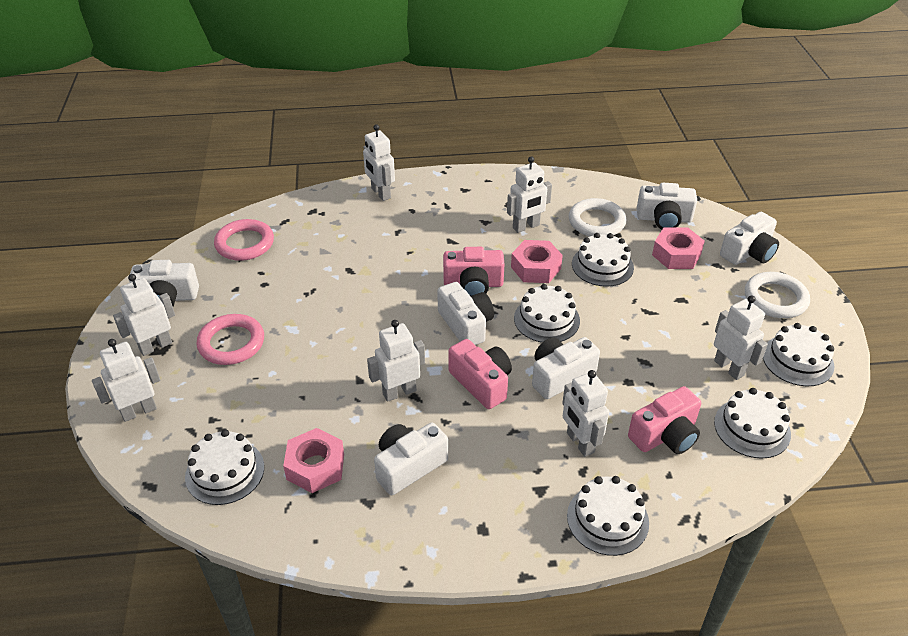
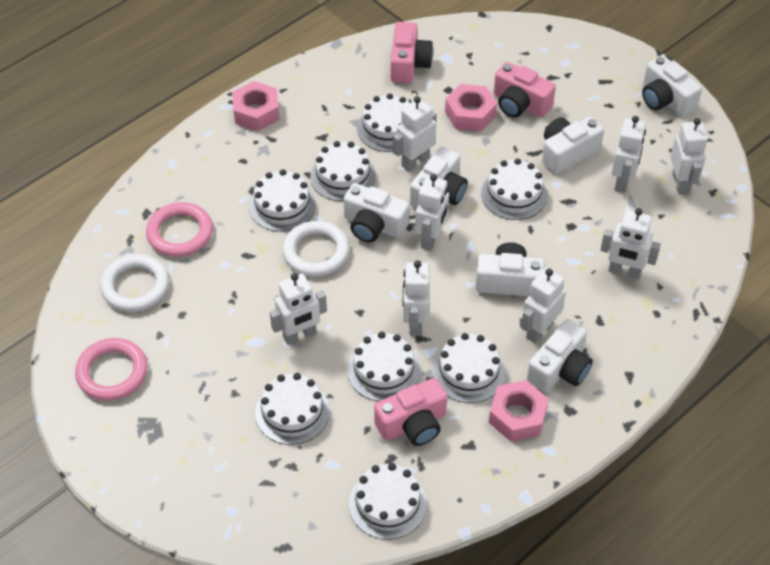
white cake: [185,430,264,505] [514,284,580,342] [567,476,649,556] [572,233,634,287] [714,388,791,459] [763,323,834,386] = 6 -> [249,169,316,232] [255,373,330,445] [310,141,376,201] [347,332,420,401] [349,463,427,540] [357,94,410,152] [432,333,505,403] [481,158,548,220] = 8
white robot: [92,339,161,422] [113,274,175,356] [363,124,395,201] [367,320,425,402] [507,156,552,233] [562,370,609,457] [714,295,768,380] = 7 -> [270,273,327,345] [393,96,437,172] [402,260,430,336] [415,174,449,251] [521,268,566,344] [600,208,661,280] [612,116,646,193] [670,118,708,195] = 8

